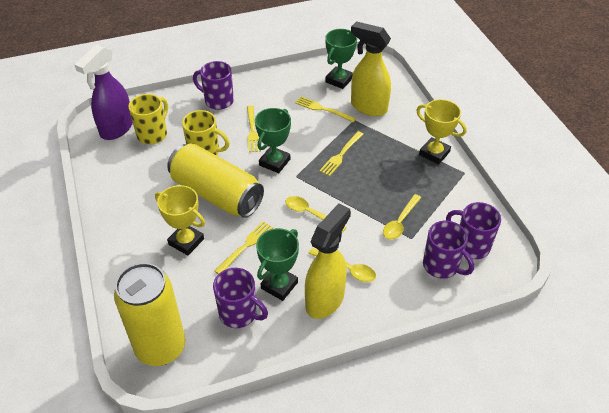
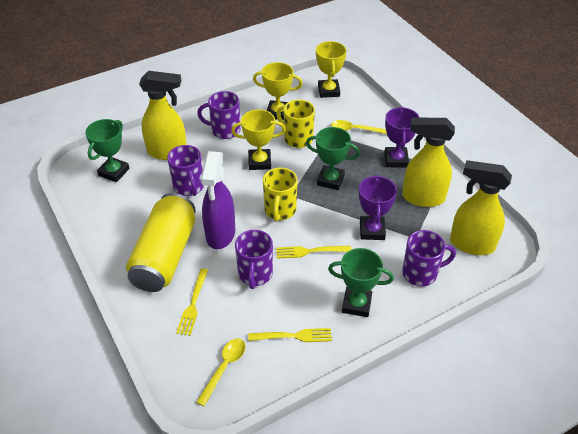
purple trophy: none = 0 -> [359,175,397,240] [384,107,420,168] = 2
yellow can: [114,263,185,366] [167,143,264,218] = 2 -> [126,193,196,292] = 1
yellow fork: [214,221,273,274] [247,105,261,152] [295,96,356,122] [319,131,363,176] = 4 -> [176,268,208,336] [248,328,332,342] [276,246,351,259] = 3
yellow spoon: [286,196,347,233] [308,248,376,282] [383,194,421,240] = 3 -> [196,338,245,406] [331,120,387,134] = 2
yellow spray bottle: [305,204,351,319] [351,21,391,116] = 2 -> [139,71,186,160] [402,118,455,207] [450,160,512,255] = 3
yellow trophy: [155,185,205,255] [416,99,467,165] = 2 -> [231,110,286,170] [253,62,303,120] [316,41,346,98] = 3

